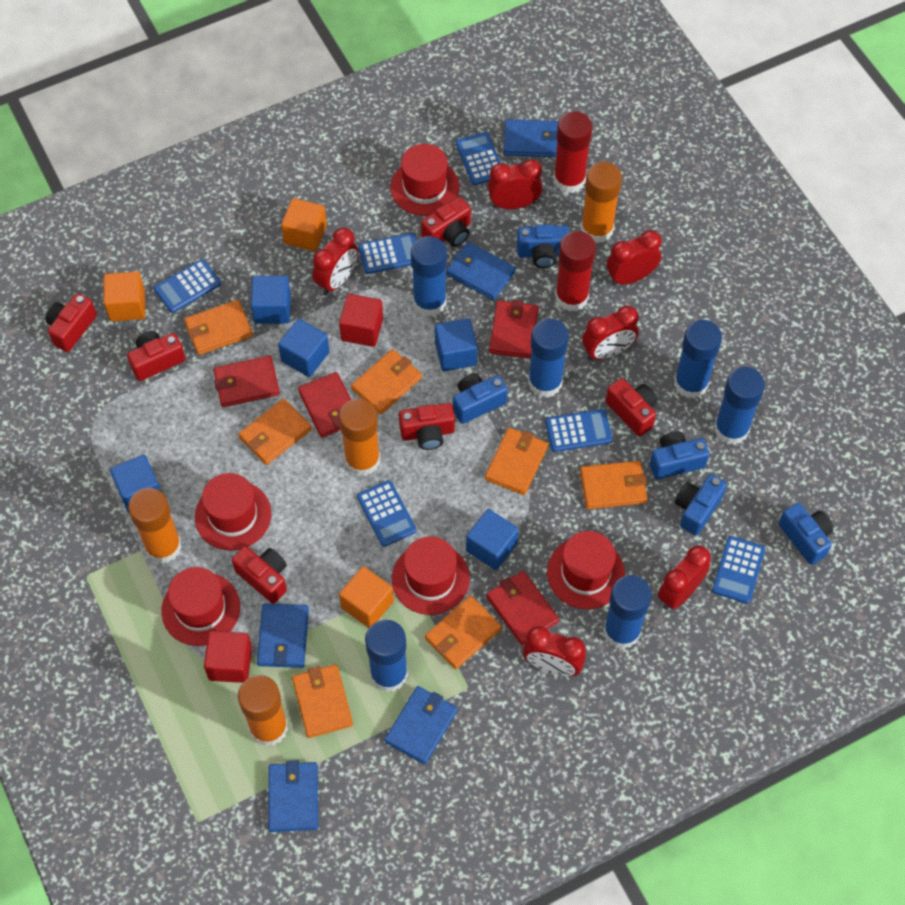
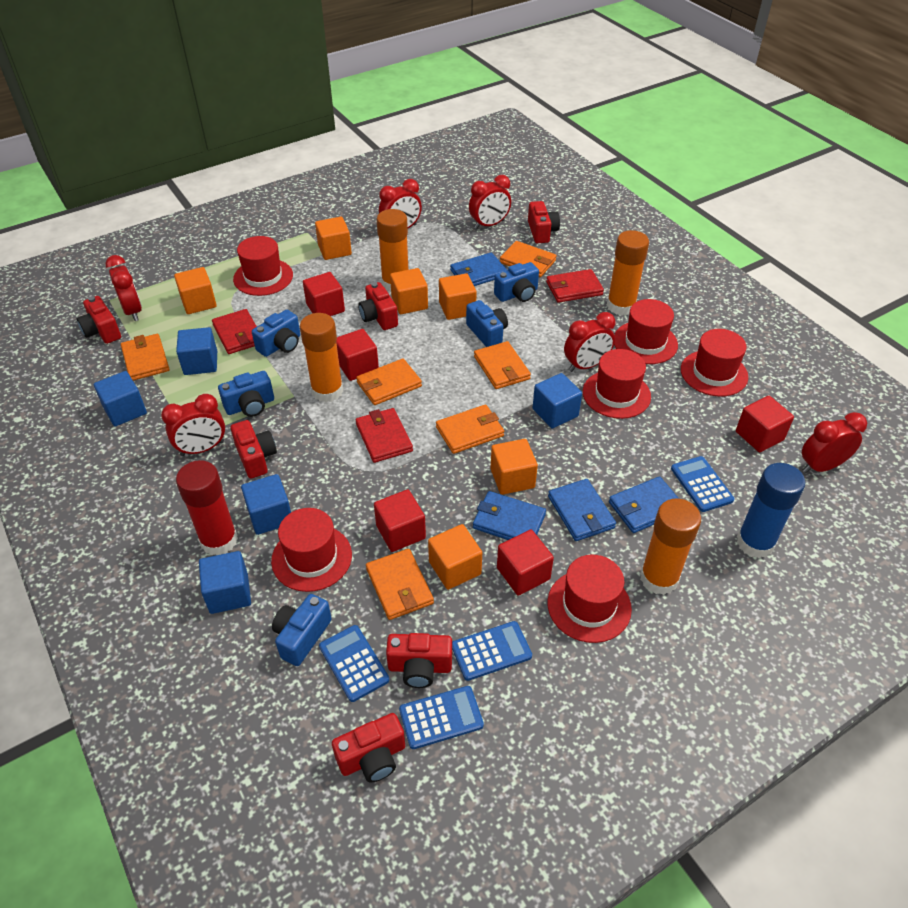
blue calculator: [154,259,221,313] [357,480,416,547] [358,233,417,274] [456,132,501,185] [545,409,613,452] [712,536,765,604] = 6 -> [319,625,389,702] [399,686,484,749] [452,621,532,681] [671,456,734,512] = 4
blue glue stick: [365,620,408,692] [411,236,447,316] [528,319,569,397] [603,575,652,649] [674,320,722,399] [714,367,765,445] = 6 -> [737,463,805,558] = 1
blue wallet: [257,604,309,668] [268,760,318,832] [385,686,458,765] [446,242,516,300] [504,119,559,157] = 5 -> [450,252,507,286] [473,491,546,540] [548,479,616,541] [609,476,679,533] = 4
orange cube: [104,271,145,322] [281,198,327,252] [339,566,394,628] = 3 -> [174,267,217,314] [315,217,352,260] [390,268,428,314] [428,524,482,590] [439,273,477,320] [490,439,538,495] = 6
orange wallet: [184,300,253,355] [238,399,312,465] [292,664,353,738] [351,349,422,414] [425,596,502,669] [485,428,548,495] [580,461,648,509] = 7 -> [121,334,170,381] [356,359,422,405] [366,549,434,620] [436,405,504,454] [474,341,531,389] [500,241,556,277] = 6
red cube: [204,631,252,683] [339,294,383,347] = 2 -> [303,272,345,316] [336,329,379,381] [374,489,426,552] [497,530,554,596] [736,396,794,452] = 5
red glue stick: [553,111,592,193] [555,231,596,311] = 2 -> [176,460,238,555] = 1
red hat: [161,567,240,646] [195,473,271,550] [390,144,460,216] [392,537,470,615] [547,531,625,609] = 5 -> [233,236,293,296] [271,508,352,592] [547,555,632,643] [583,349,651,419] [614,299,678,364] [681,329,748,397] = 6
red wallet: [213,355,280,407] [298,372,351,438] [486,571,559,645] [489,300,539,358] = 4 -> [212,309,257,354] [356,408,413,463] [546,269,604,303] = 3

